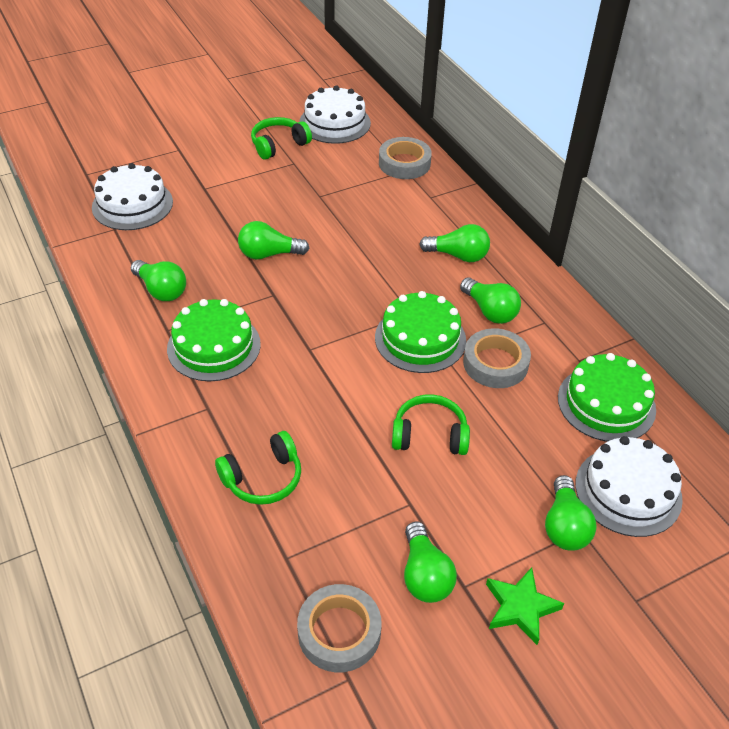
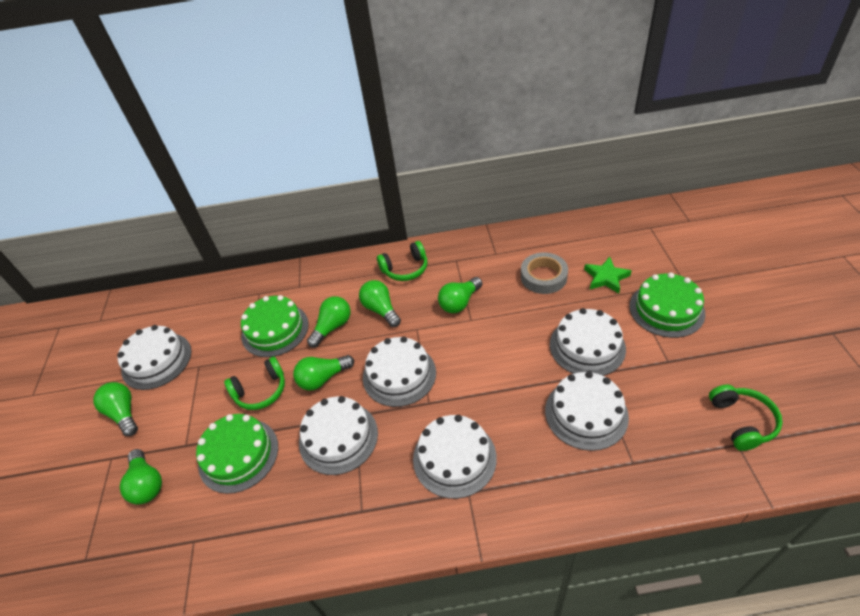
grey tape: [297,584,382,672] [379,137,432,179] [463,328,531,388] = 3 -> [521,253,568,294] = 1
white cake: [92,163,173,230] [299,85,371,144] [575,436,683,537] = 3 -> [117,325,192,390] [299,396,378,475] [363,336,436,407] [413,415,497,499] [545,371,629,451] [550,308,626,376] = 6

